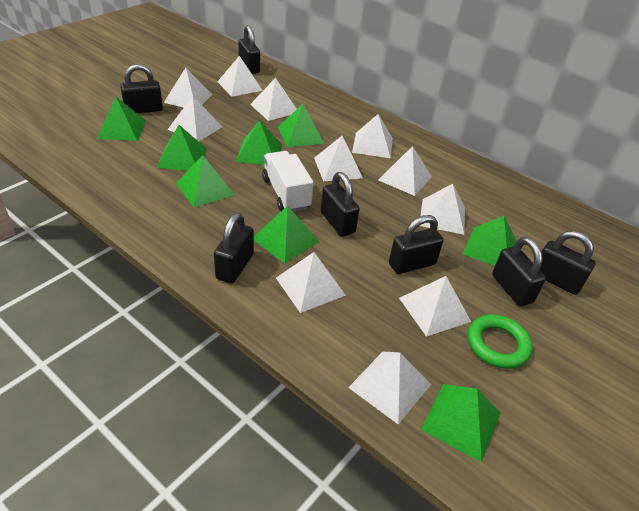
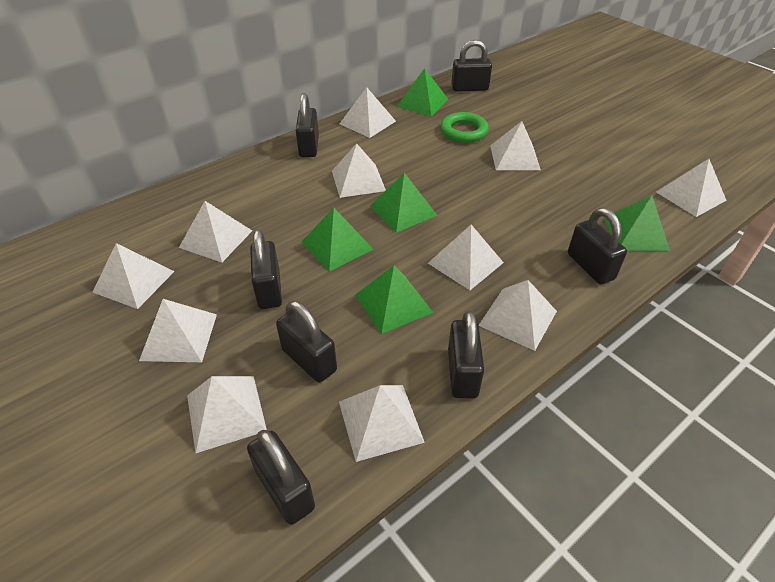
green pyramid: [97,97,146,141] [156,125,207,171] [176,155,235,207] [236,120,282,165] [254,205,319,263] [278,104,324,147] [421,384,500,463] [463,216,517,266] = 8 -> [301,208,374,271] [355,265,433,334] [370,173,438,233] [397,68,449,116] [604,195,670,251] = 5
white truck: [262,151,314,212] = 1 -> none = 0

